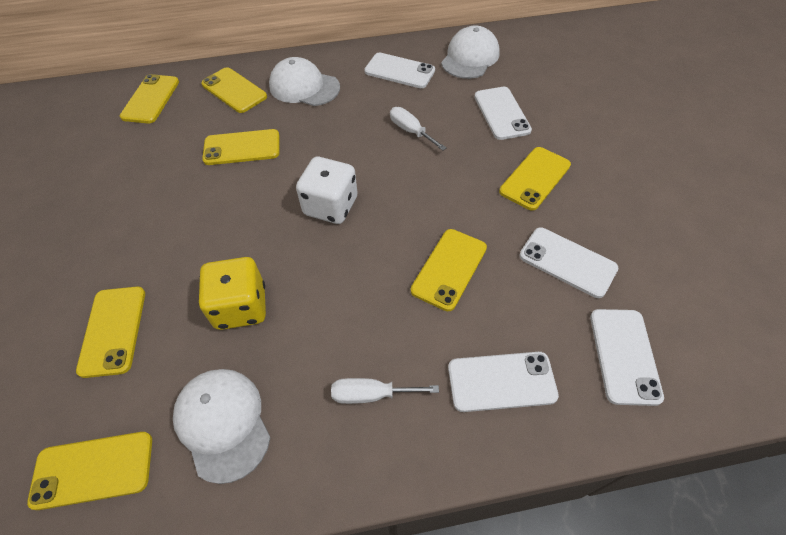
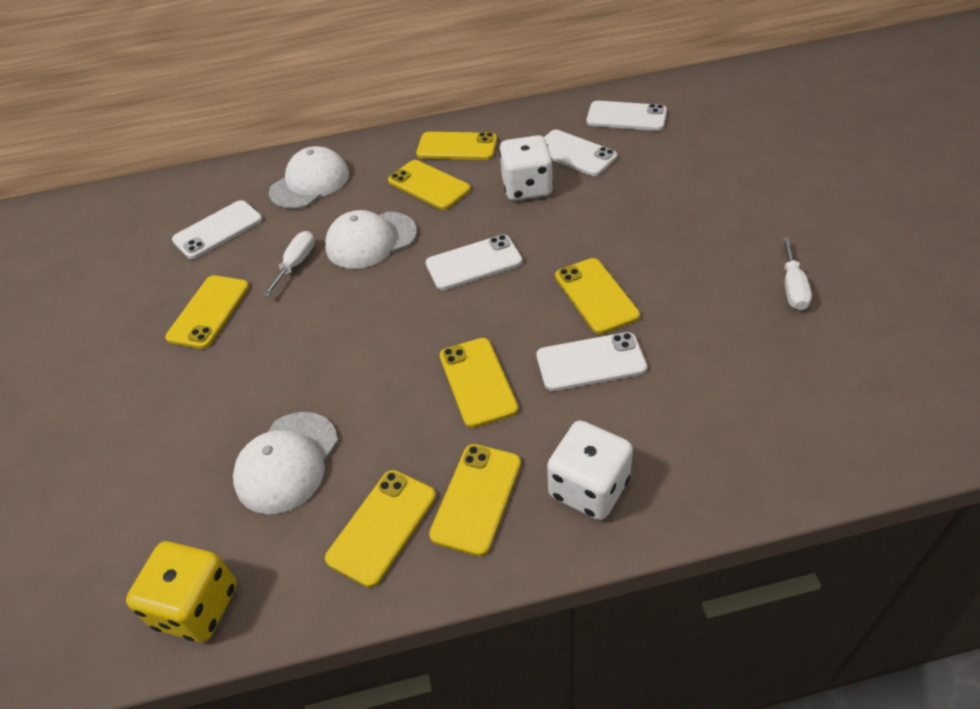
white dice: [296,157,358,224] = 1 -> [499,135,553,201] [547,420,633,520] = 2

